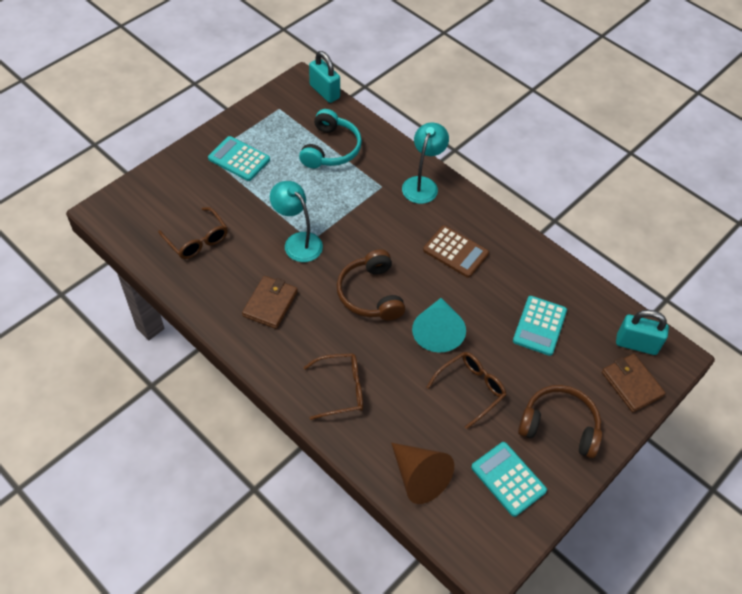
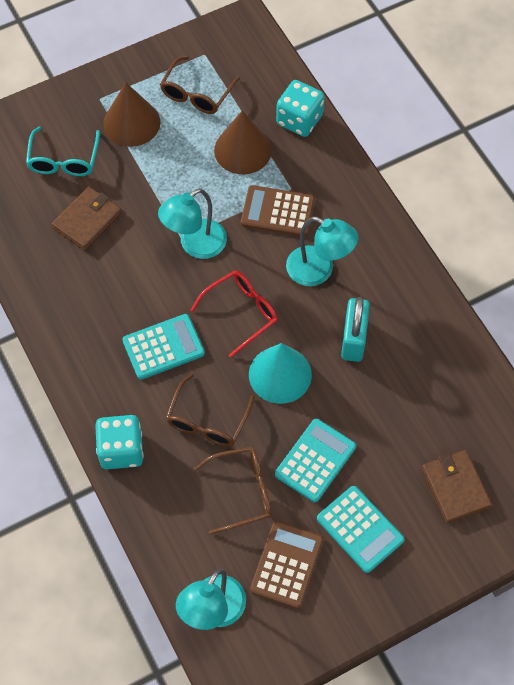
brown calculator: [423,225,489,278] = 1 -> [241,185,315,237] [250,521,323,609] = 2
brown cone: [391,443,454,504] = 1 -> [103,82,160,147] [214,110,272,174] = 2
brown headphones: [337,249,405,320] [518,385,602,458] = 2 -> none = 0
red glasses: none = 0 -> [190,271,278,357] = 1
turquoise dice: none = 0 -> [95,415,144,469] [276,80,325,137] = 2
turquoise glasses: none = 0 -> [26,127,100,176] = 1
turquoise headphones: [299,109,362,168] = 1 -> none = 0
turquoise lamp: [270,181,323,262] [402,122,449,204] = 2 -> [158,188,227,259] [176,569,246,630] [286,217,358,286] = 3
turquoise padlock: [309,51,340,103] [616,310,669,355] = 2 -> [341,297,370,362] = 1

